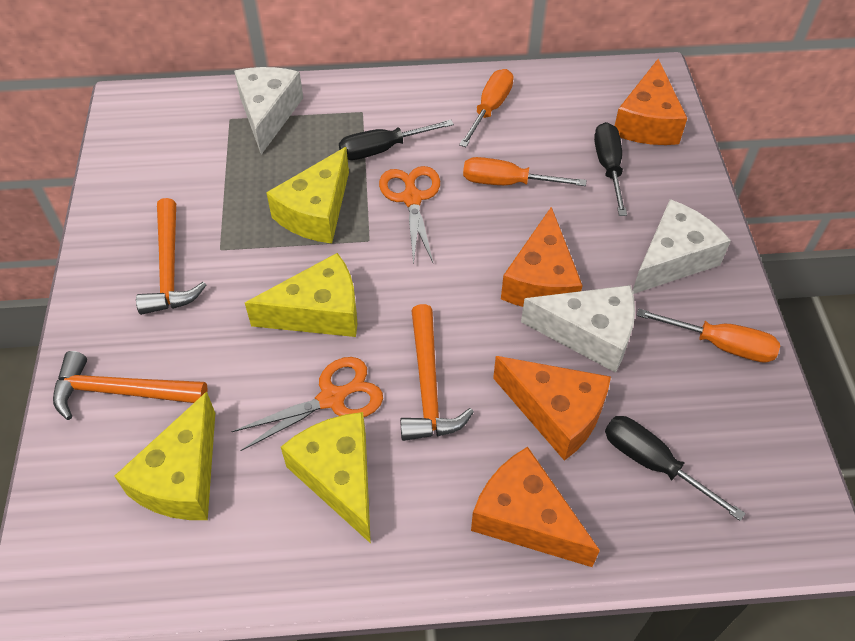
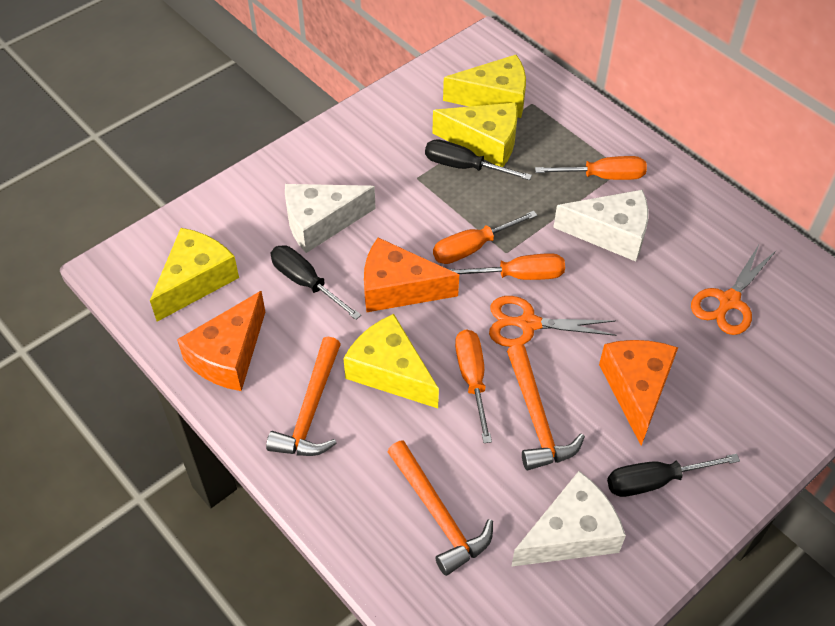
orange cheese: [471,447,600,567] [493,356,611,461] [501,207,583,307] [615,59,687,145] = 4 -> [177,291,265,391] [364,238,459,312] [599,340,678,446] = 3
orange screwdriver: [459,69,514,147] [463,157,586,186] [637,309,780,363] = 3 -> [433,211,538,264] [449,253,565,280] [455,330,492,443] [535,156,647,180] = 4

